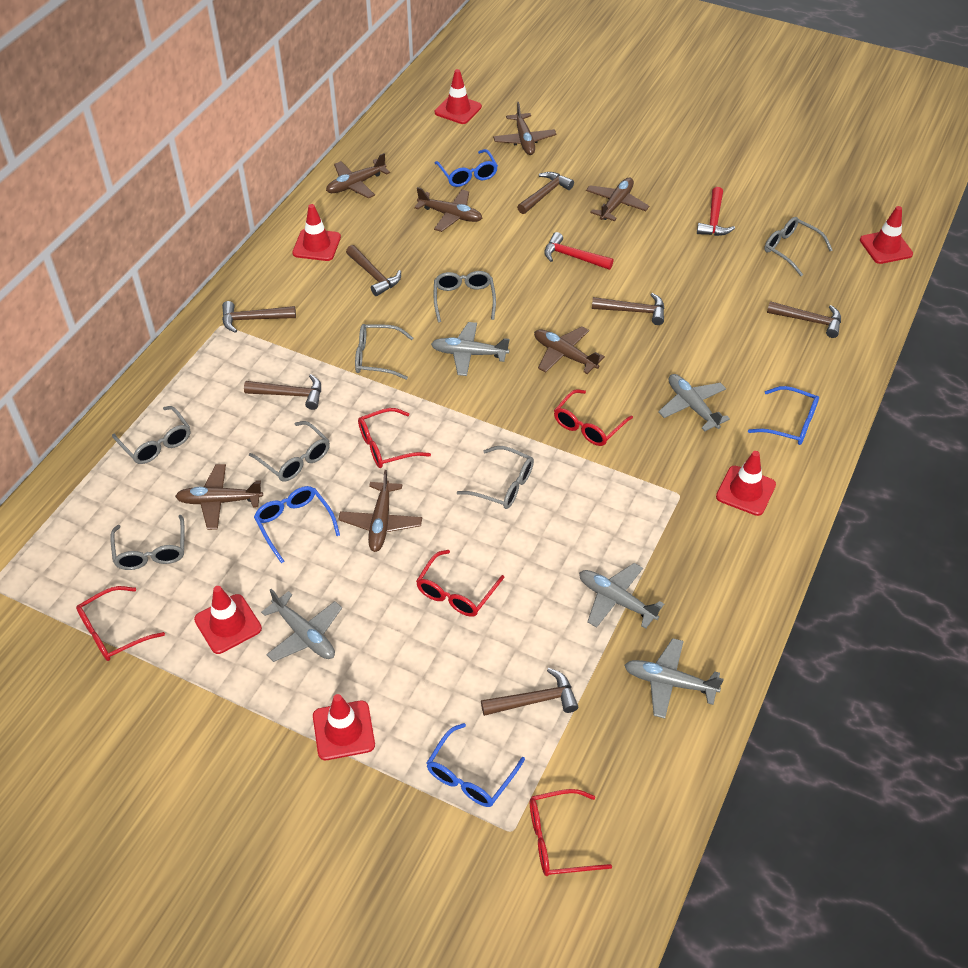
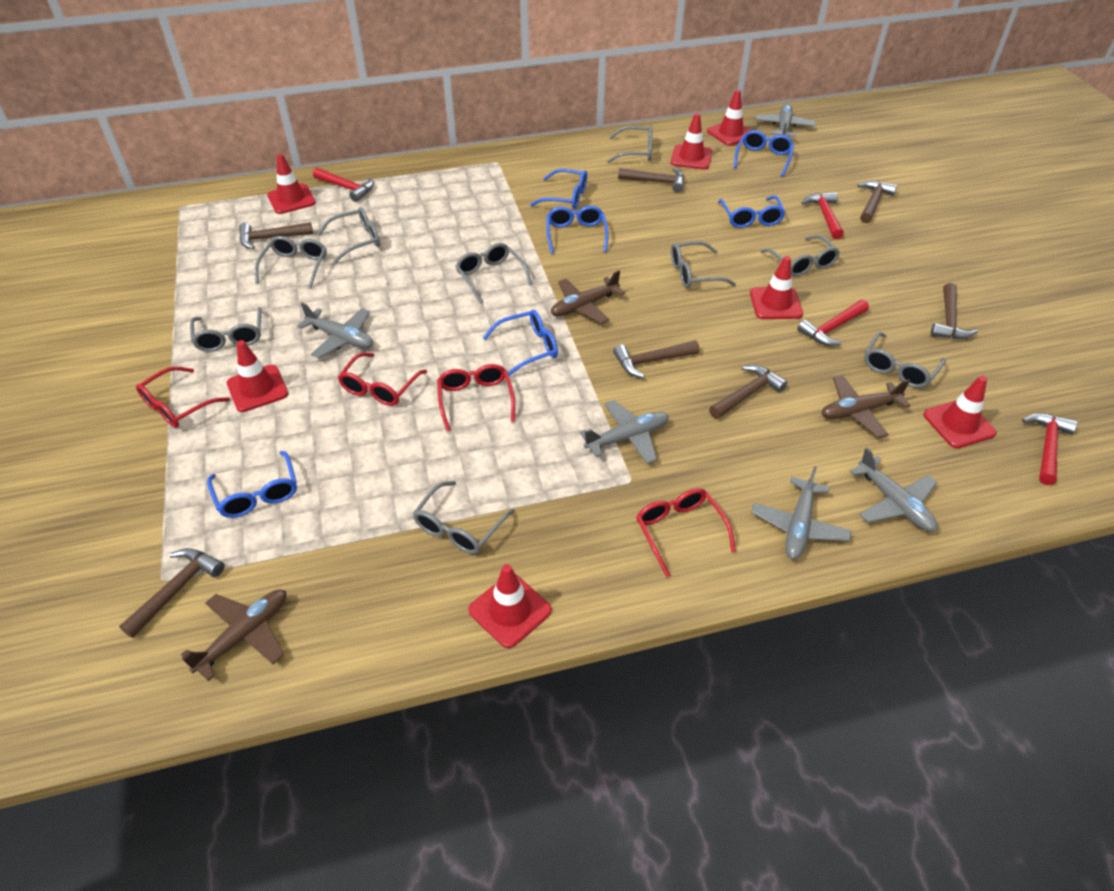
blue glasses: [254,486,340,563] [427,723,525,807] [434,149,498,187] [748,386,819,445] = 4 -> [207,451,297,518] [483,310,558,376] [530,169,587,209] [546,206,608,254] [718,196,785,228] [734,130,794,177] = 6
brown plane: [175,464,263,530] [326,153,390,198] [338,470,422,552] [414,187,482,232] [493,102,556,155] [534,327,605,374] [586,178,649,221] = 7 -> [181,589,287,681] [551,270,625,324] [821,375,911,438] = 3
grey glasses: [110,515,184,570] [112,406,190,464] [249,421,330,481] [355,324,413,380] [434,271,496,322] [457,446,534,509] [764,217,832,276] = 7 -> [190,307,262,352] [255,236,327,289] [317,207,380,264] [413,481,515,554] [455,243,532,304] [607,125,653,163] [671,241,736,288] [761,235,840,277] [864,332,946,388] = 9
red glasses: [76,586,165,661] [358,408,431,468] [416,550,505,617] [530,789,612,876] [554,389,633,446] = 5 -> [136,366,230,428] [338,352,427,406] [437,364,515,431] [636,488,736,577] = 4
red hammer: [544,232,613,270] [697,187,735,236] = 2 -> [313,168,374,202] [797,299,869,346] [801,192,844,239] [1022,413,1077,485] = 4
red traffic cone: [194,586,262,654] [292,204,341,261] [313,694,375,760] [435,69,482,124] [716,451,776,516] [860,206,913,264] = 6 -> [227,340,289,412] [267,154,316,214] [468,564,552,648] [671,113,712,169] [707,90,752,146] [750,256,803,319] [924,376,997,448] = 7

